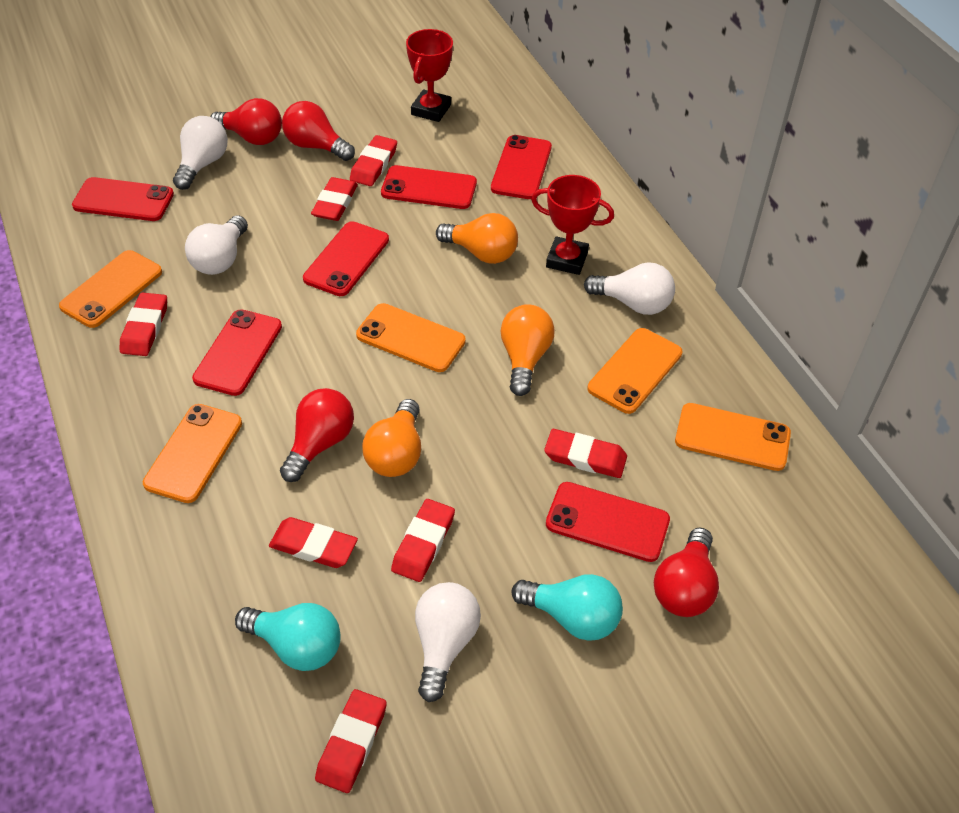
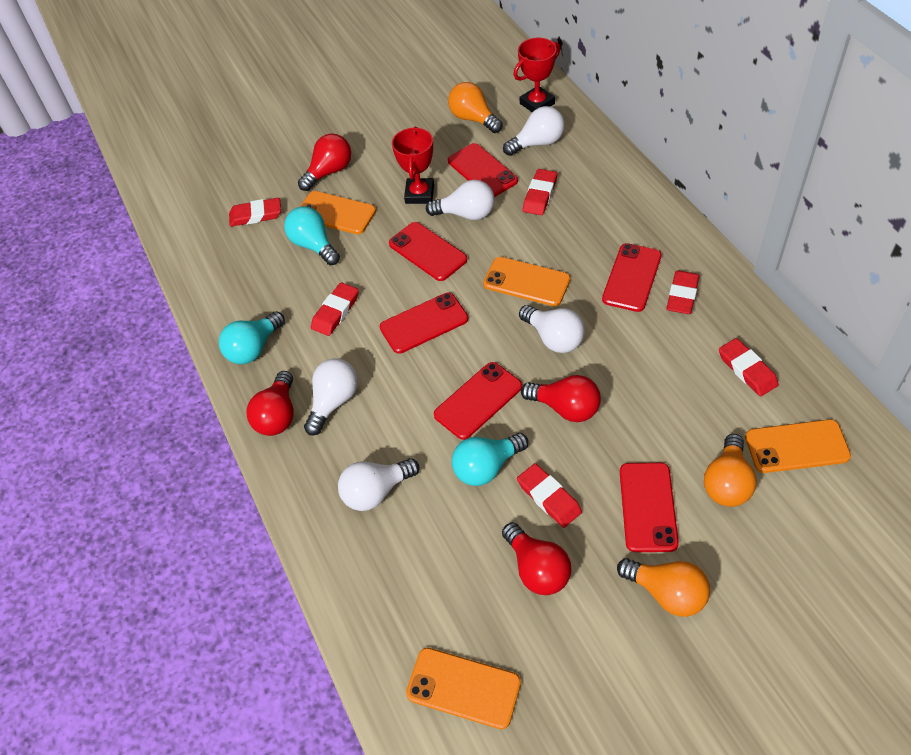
orange phone: [59,250,162,328] [143,404,242,503] [356,303,466,372] [588,328,682,414] [675,403,791,471] = 5 -> [300,191,376,234] [406,648,521,729] [483,257,570,306] [745,419,851,473] = 4
red eraser: [120,292,167,356] [269,517,358,568] [311,177,358,221] [315,689,387,793] [350,135,397,186] [391,499,455,582] [544,429,627,478] = 7 -> [229,198,281,227] [311,282,359,336] [517,463,582,528] [523,169,557,215] [666,270,699,314] [719,338,779,396] = 6
turquoise light bulb: [235,603,341,671] [512,574,623,641] = 2 -> [219,311,285,364] [284,206,340,265] [452,433,528,486] = 3
white light bulb: [173,116,228,190] [185,215,248,275] [415,582,481,702] [584,262,675,315] = 4 -> [304,358,358,436] [338,458,419,511] [426,180,495,220] [503,106,565,156] [519,305,585,353] = 5

